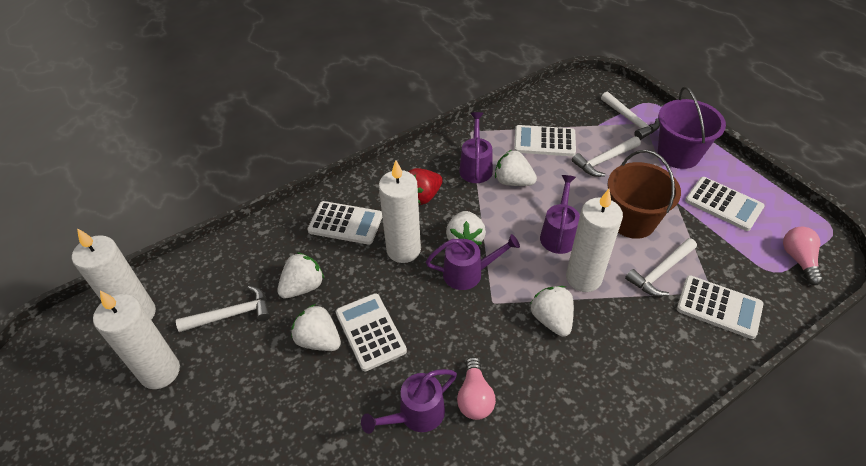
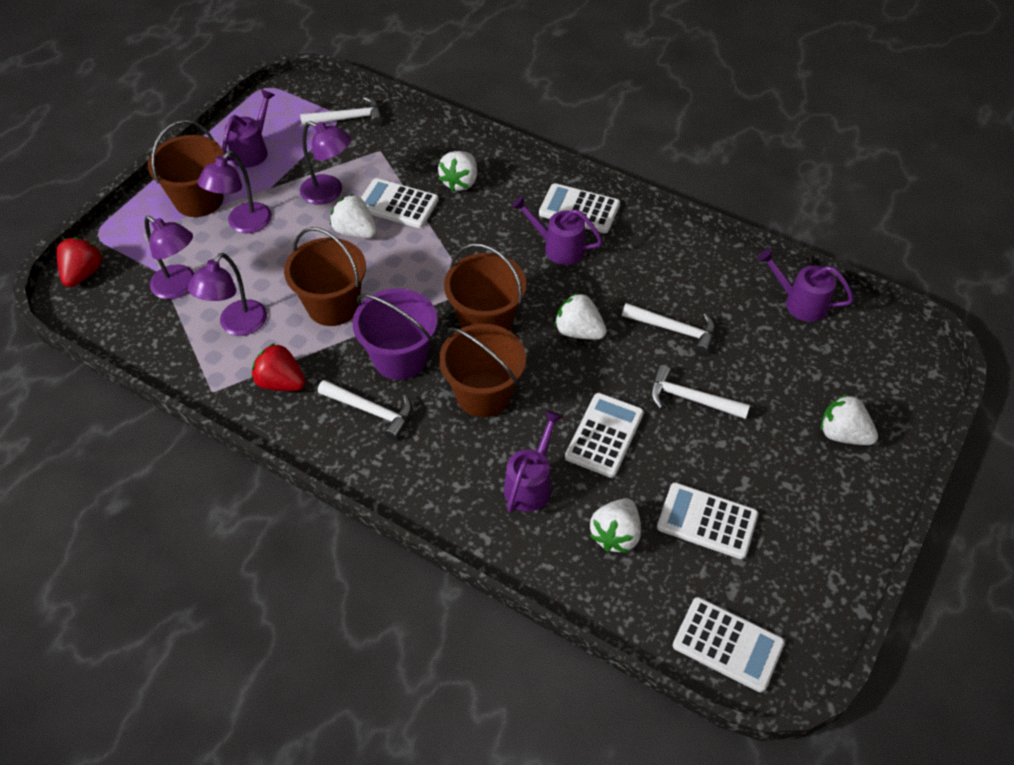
brown bucket: [607,150,681,239] = 1 -> [148,120,224,217] [284,227,366,326] [439,324,526,417] [444,243,527,331] = 4
pink light bulb: [457,357,496,420] [783,227,823,285] = 2 -> none = 0
purple lamp: none = 0 -> [144,216,195,299] [188,253,267,336] [197,151,272,234] [300,121,351,205] = 4
red strawberry: [408,168,443,205] = 1 -> [57,237,103,287] [252,343,306,391] = 2
white candle: [72,228,156,320] [93,291,180,389] [379,160,421,263] [566,189,623,292] = 4 -> none = 0

